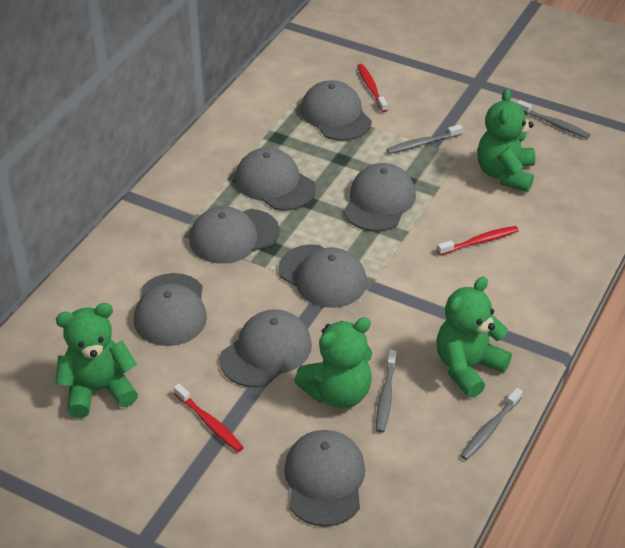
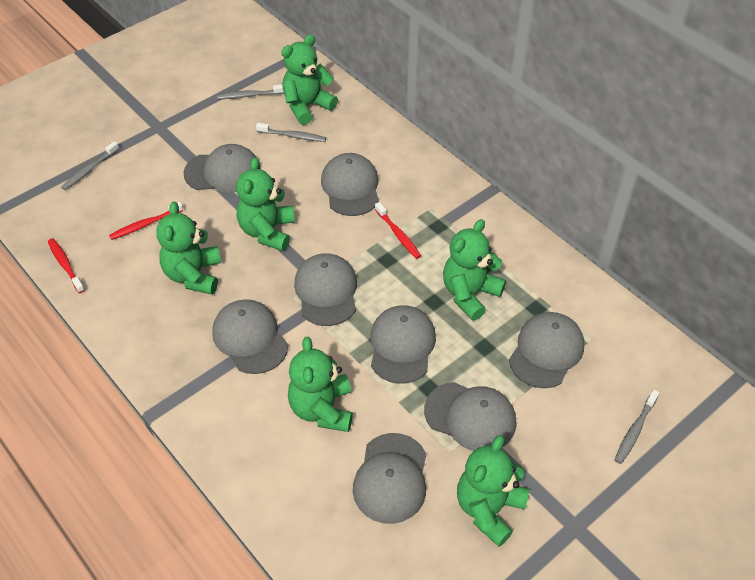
green teddy bear: [56,303,138,418] [294,317,372,408] [437,276,512,398] [477,88,535,192] = 4 -> [156,201,221,295] [236,157,295,251] [282,35,338,125] [288,337,353,432] [443,219,506,321] [457,435,529,547] = 6

